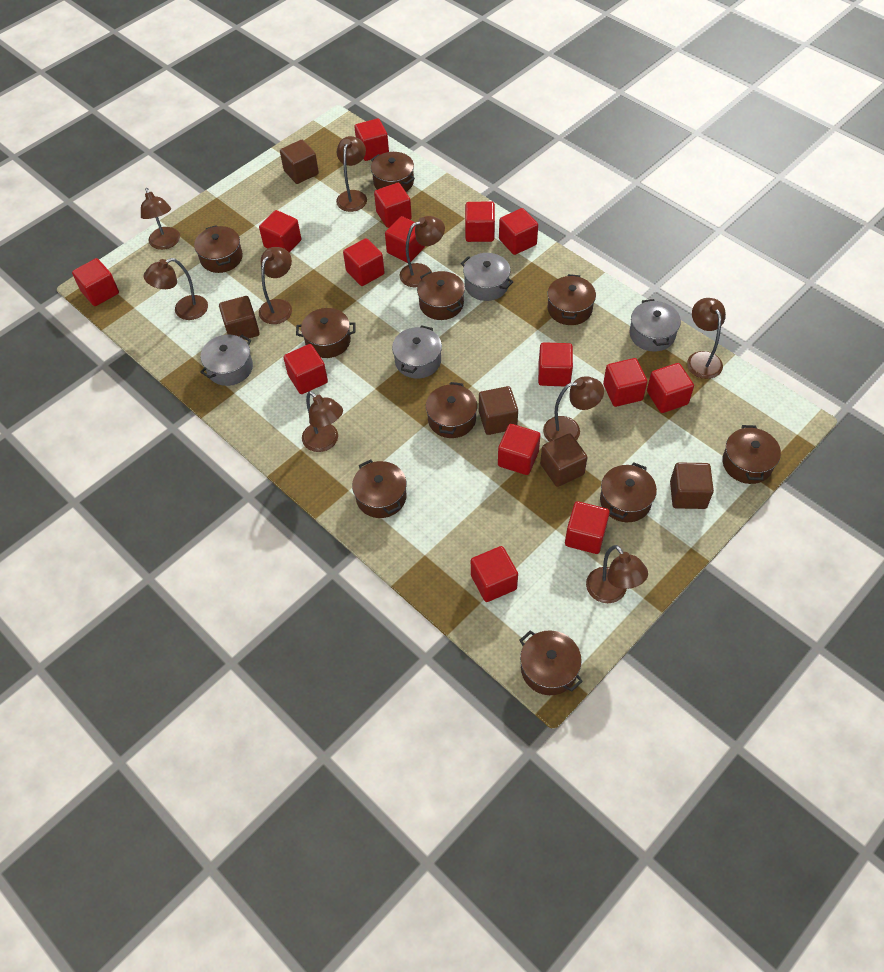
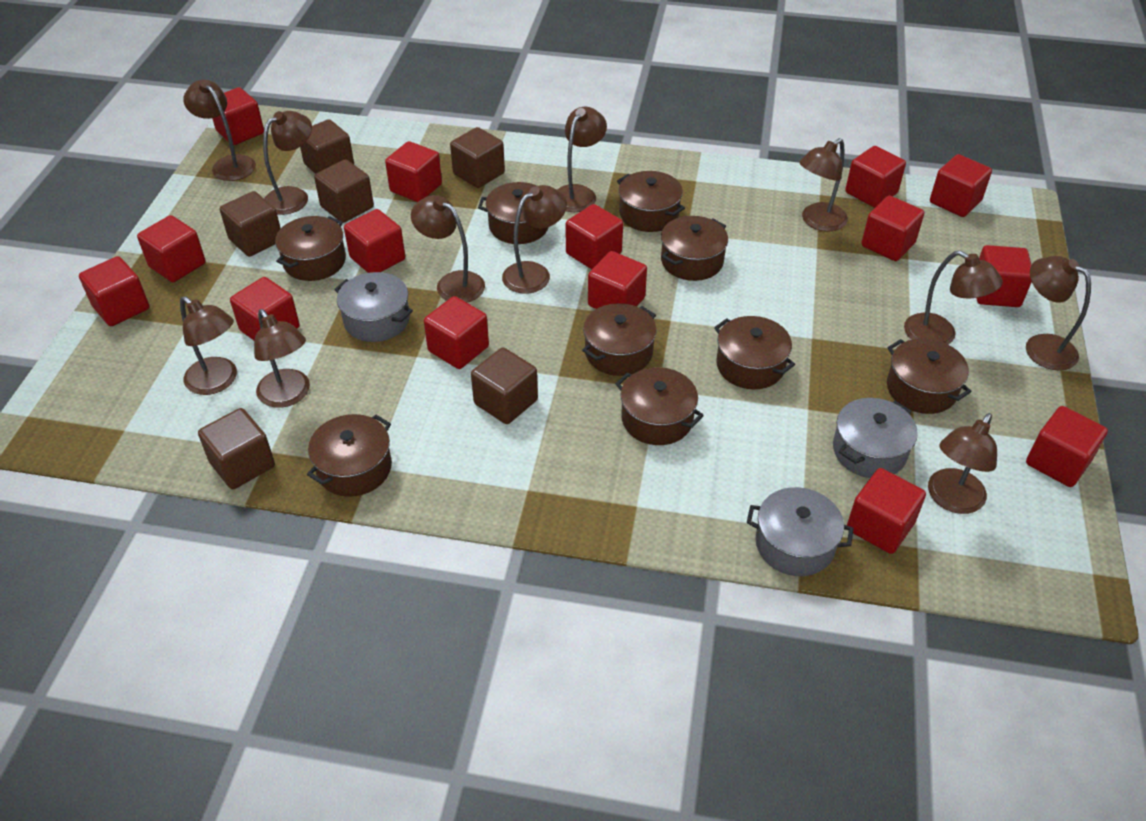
brown cube: [219,296,260,340] [280,140,319,184] [479,386,518,435] [540,433,588,487] [670,462,714,509] = 5 -> [198,408,275,489] [220,191,281,257] [300,119,354,174] [314,159,374,223] [450,127,505,188] [471,347,538,424] = 6
brown lamp: [141,188,180,250] [144,258,208,320] [259,247,292,324] [302,391,343,452] [336,136,367,212] [400,216,445,288] [543,376,604,442] [586,545,648,603] [687,298,726,379] = 9 -> [180,296,237,395] [183,80,256,181] [254,309,310,408] [263,111,312,215] [411,195,485,302] [502,185,567,294] [557,107,607,212] [799,138,848,231] [904,251,1003,345] [928,413,997,514] [1026,256,1091,371] = 11
brown pot: [194,225,243,273] [296,308,356,358] [352,460,407,518] [371,152,415,192] [417,271,465,320] [426,382,478,438] [519,630,583,695] [548,274,596,325] [600,463,657,522] [722,425,781,484] = 10 -> [275,216,346,281] [307,414,392,497] [478,182,549,244] [582,303,657,376] [616,367,704,445] [617,171,685,232] [661,216,728,281] [714,316,795,389] [887,338,972,414] = 9
grey pot: [200,335,253,386] [392,325,442,379] [461,253,513,301] [629,299,681,352] = 4 -> [334,272,413,342] [747,487,854,576] [833,398,918,478] = 3

